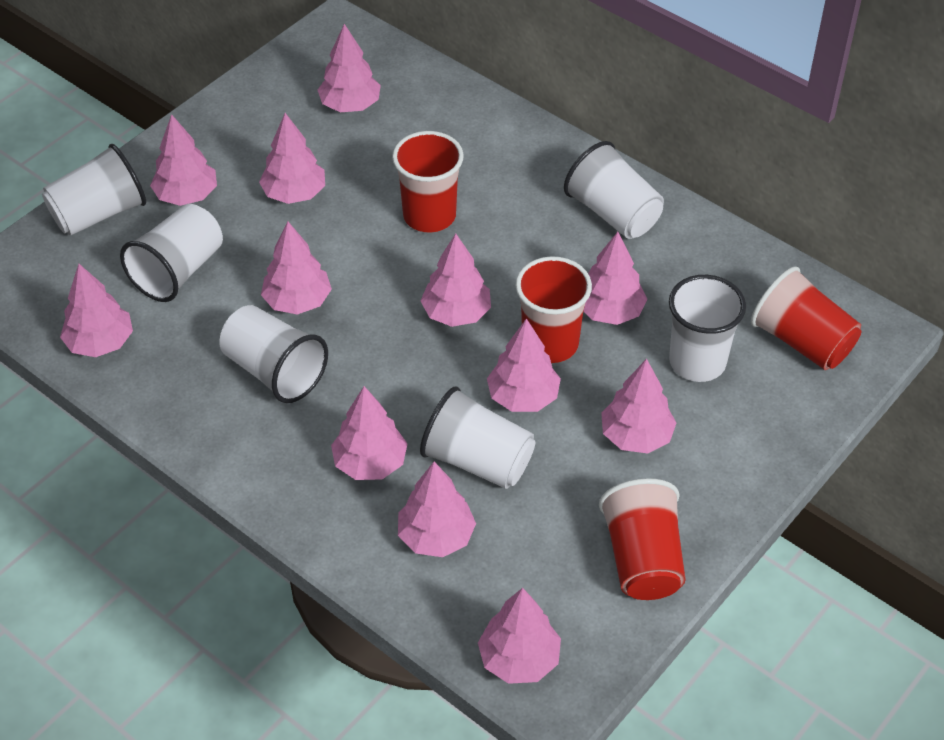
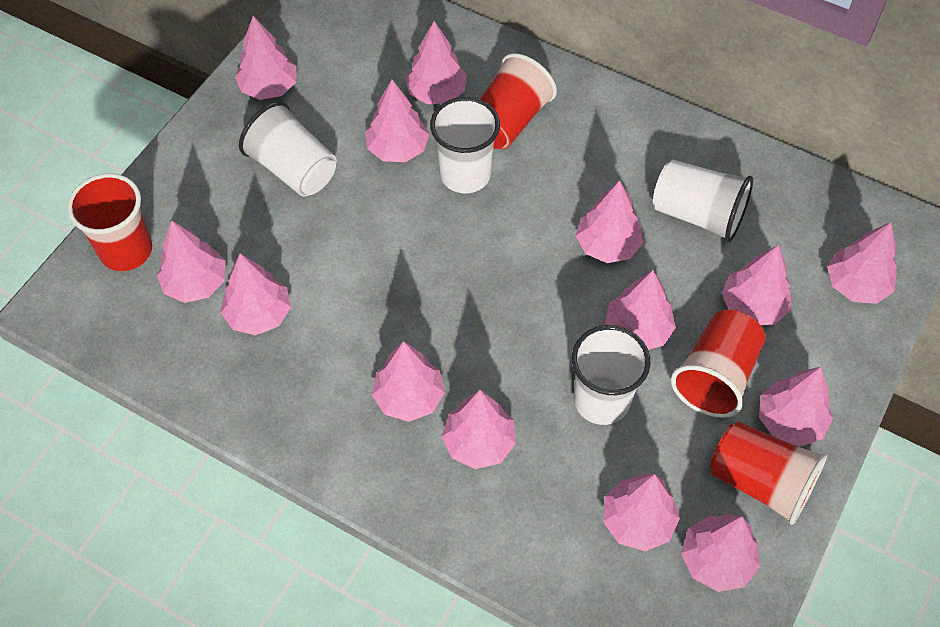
pink tree: [60,264,133,357] [150,114,217,206] [259,113,325,204] [261,222,332,315] [318,24,381,112] [331,386,408,480] [398,462,476,557] [421,233,491,327] [478,588,561,684] [487,318,561,412] [583,232,647,325] [601,358,676,454] = 12 -> [157,220,225,303] [221,254,291,335] [235,16,296,100] [365,80,429,162] [372,341,445,422] [405,21,467,104] [441,390,516,469] [576,180,643,263] [603,474,680,551] [605,270,676,350] [681,514,760,592] [722,245,791,325] [759,367,833,447] [827,222,897,304] = 14
white cup: [42,144,146,236] [120,204,223,302] [219,305,328,403] [420,387,535,489] [564,141,664,239] [669,275,746,382] = 6 -> [239,101,336,197] [430,97,500,193] [572,325,651,425] [653,160,753,242] = 4

